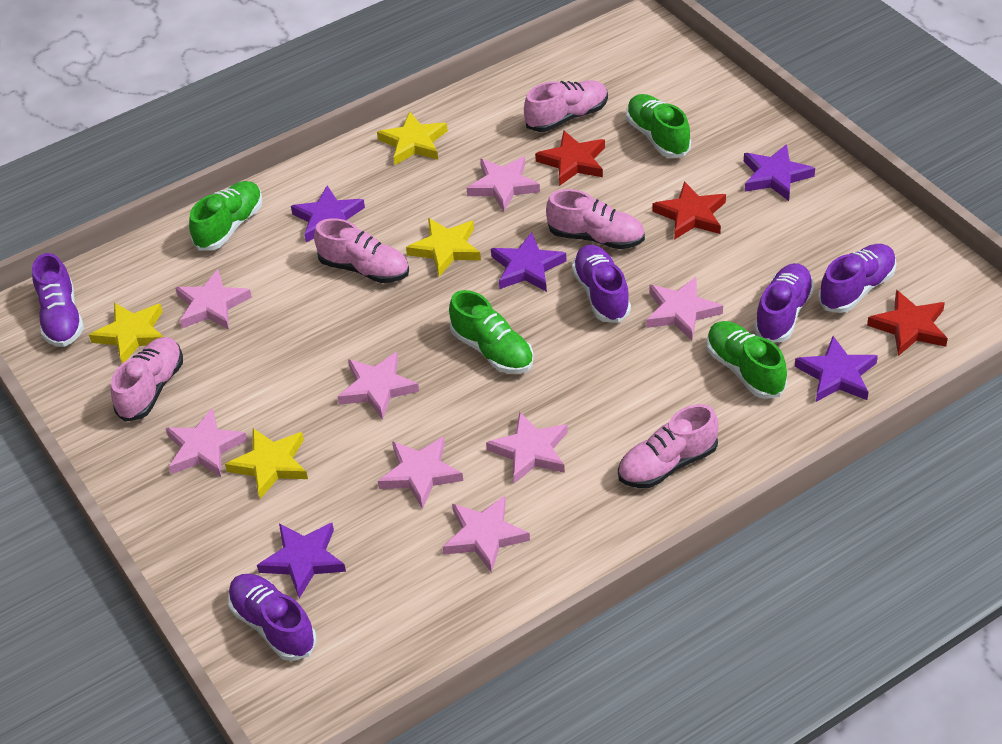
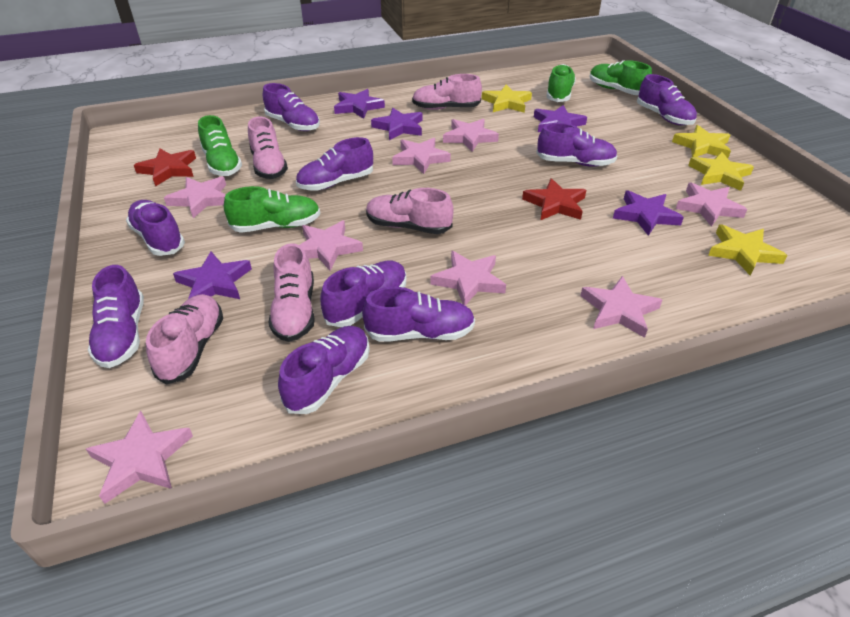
purple shoe: [32,253,84,347] [228,574,317,661] [572,245,631,323] [754,263,814,343] [818,244,897,313] = 5 -> [88,265,144,368] [126,200,185,256] [263,83,320,131] [278,326,370,414] [296,137,373,191] [320,261,406,327] [362,287,475,342] [537,123,617,167] [637,74,697,125] = 9
red star: [535,131,605,186] [652,181,726,240] [867,290,948,356] = 3 -> [134,149,196,186] [522,178,586,220] = 2

